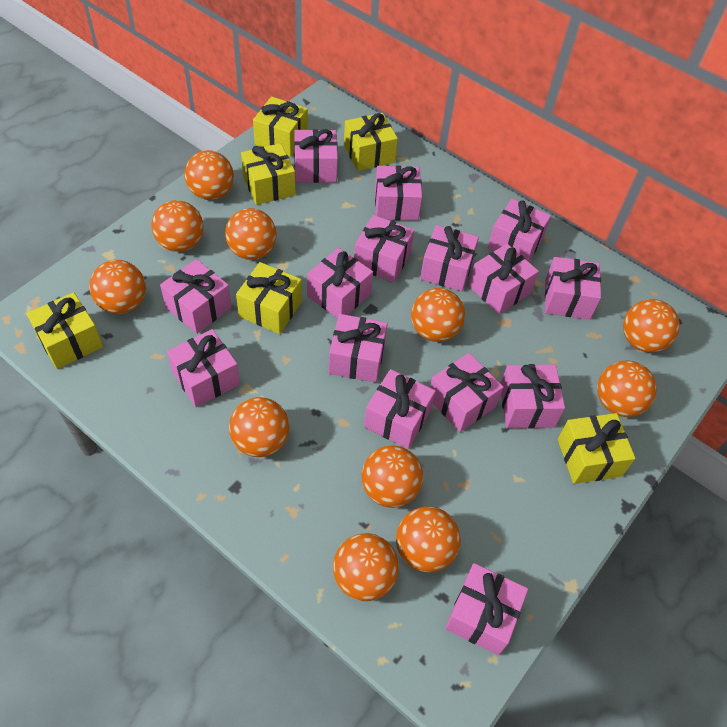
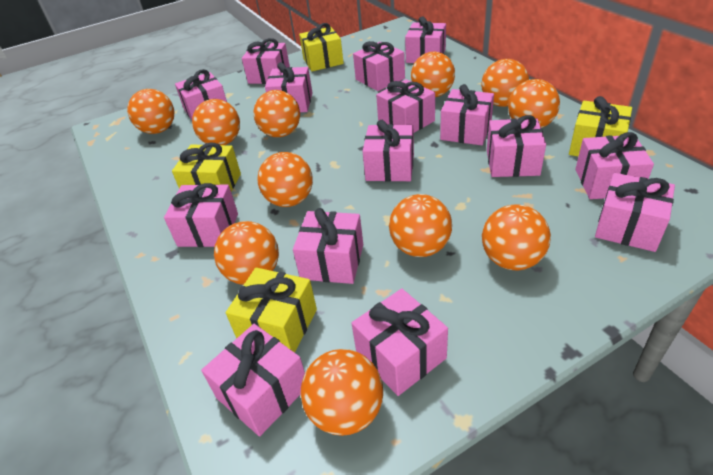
yellow gift: [27,292,103,369] [236,262,302,334] [241,143,295,205] [253,96,308,157] [344,113,398,171] [558,413,635,484] = 6 -> [172,143,241,191] [226,267,317,353] [299,23,344,71] [569,96,632,156] = 4

